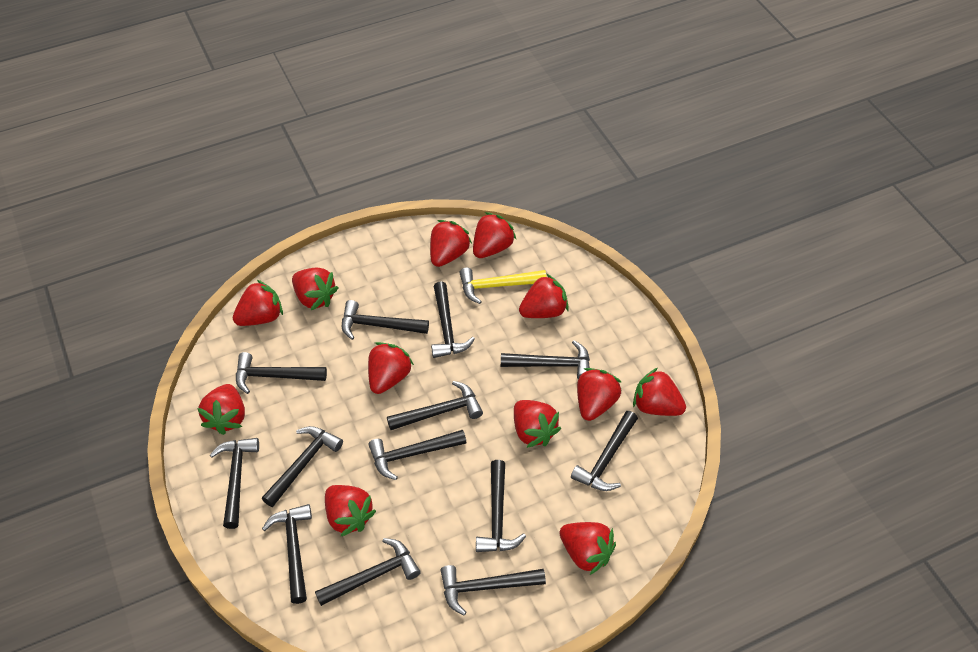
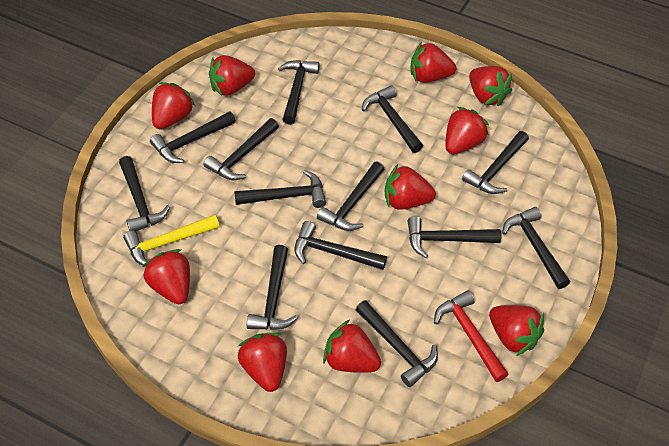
red hammer: none = 0 -> [434,290,509,382] = 1
red strawberry: [197,384,245,435] [233,280,283,326] [292,267,338,310] [325,485,376,536] [368,342,414,394] [430,220,472,267] [473,212,517,258] [514,400,561,448] [519,274,569,318] [559,522,616,575] [577,368,622,421] [633,368,686,416] = 12 -> [142,249,190,304] [152,82,195,129] [209,55,255,96] [238,333,287,392] [323,320,381,373] [385,164,436,210] [410,42,456,82] [445,107,489,154] [469,66,512,107] [489,305,544,356] = 10

